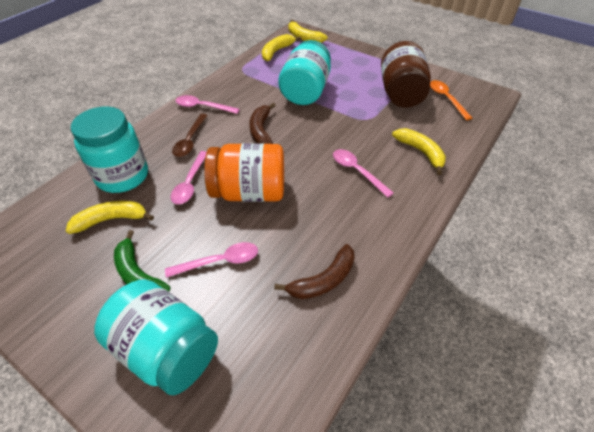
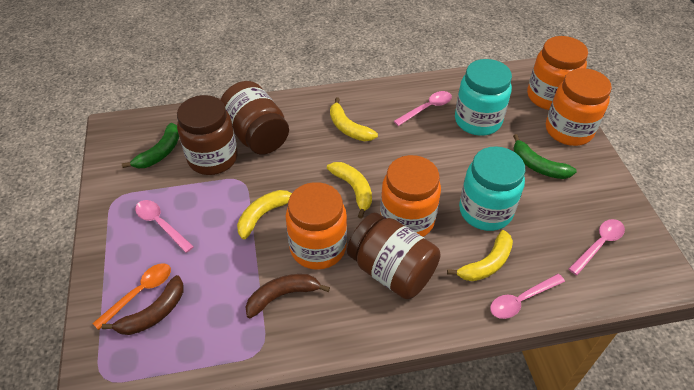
brown jar: [381,41,431,108] = 1 -> [177,95,238,175] [220,81,289,155] [347,213,440,299] = 3
brown spoon: [172,114,208,157] = 1 -> none = 0
green banana: [114,230,170,292] = 1 -> [122,123,179,169] [513,134,577,179] = 2
orange jar: [204,143,284,202] = 1 -> [286,182,347,270] [380,155,441,237] [527,36,588,110] [546,68,612,146] = 4
turquoise jar: [71,107,148,193] [94,279,218,395] [278,40,331,105] = 3 -> [455,59,512,136] [459,146,525,231] = 2

